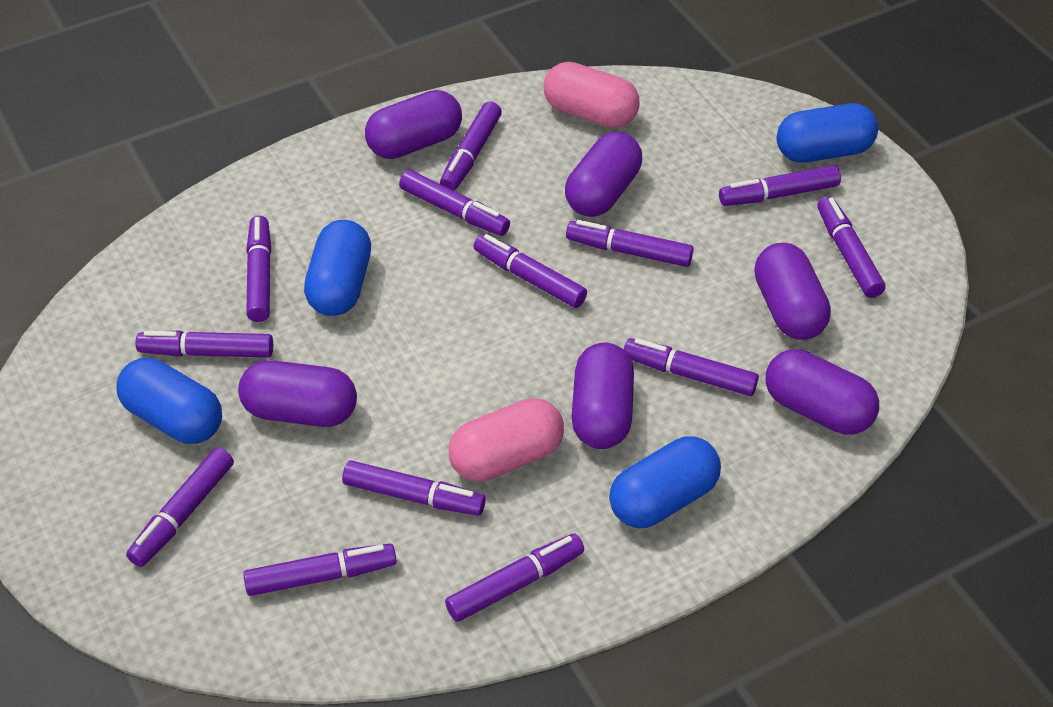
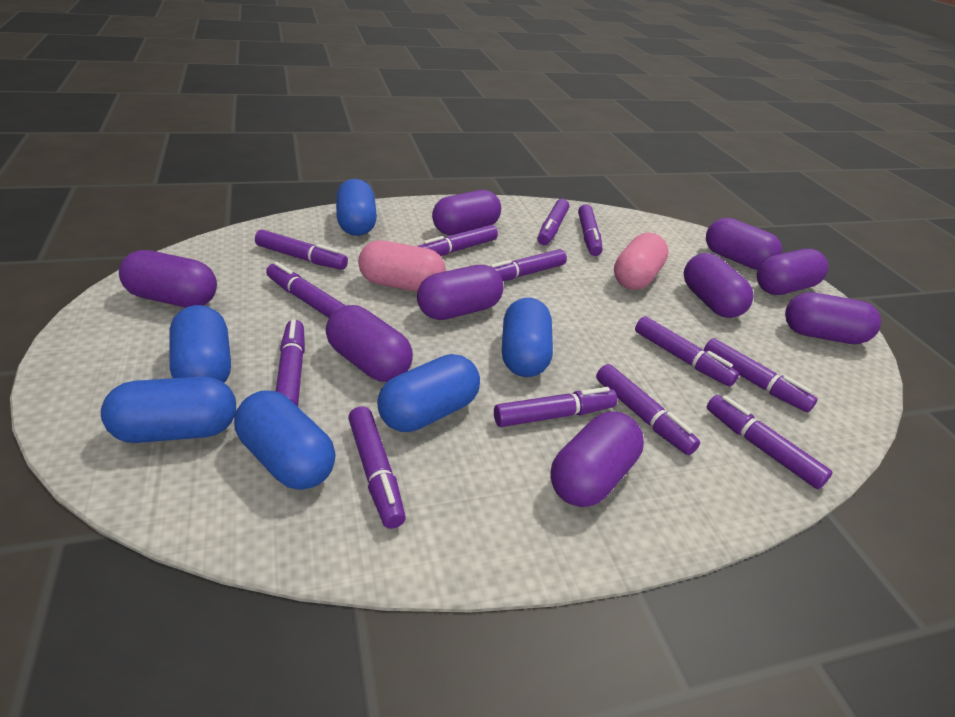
blue capsule: [117,358,222,444] [304,220,371,316] [609,436,721,528] [777,103,878,163] = 4 -> [101,377,236,443] [169,305,231,382] [234,390,336,490] [336,179,377,236] [377,354,480,432] [502,298,553,377] = 6
purple capsule: [238,360,357,427] [365,90,462,159] [565,132,642,217] [572,342,634,449] [754,243,831,340] [765,349,879,434] = 6 -> [119,250,217,308] [326,305,413,382] [417,265,503,320] [432,190,501,235] [550,412,644,507] [684,253,754,318] [706,218,782,270] [757,249,828,295] [785,292,881,344] = 9

